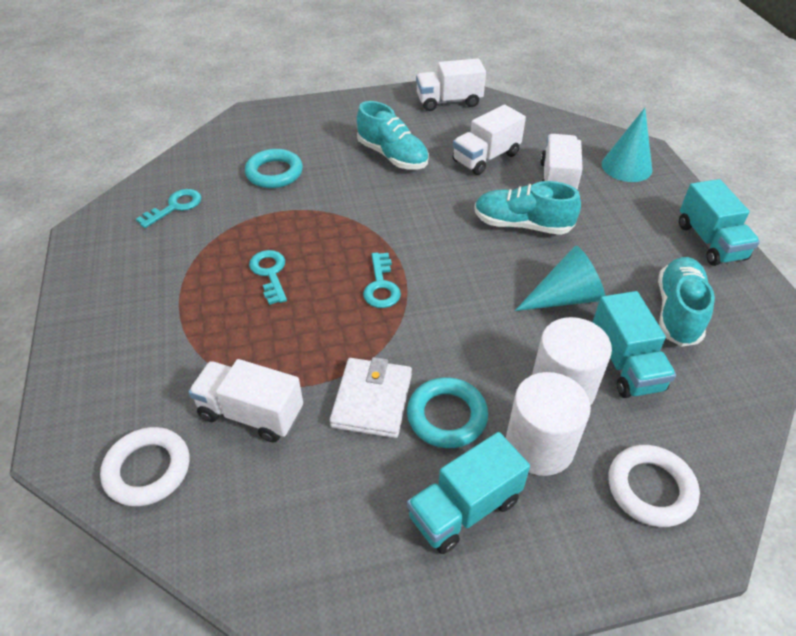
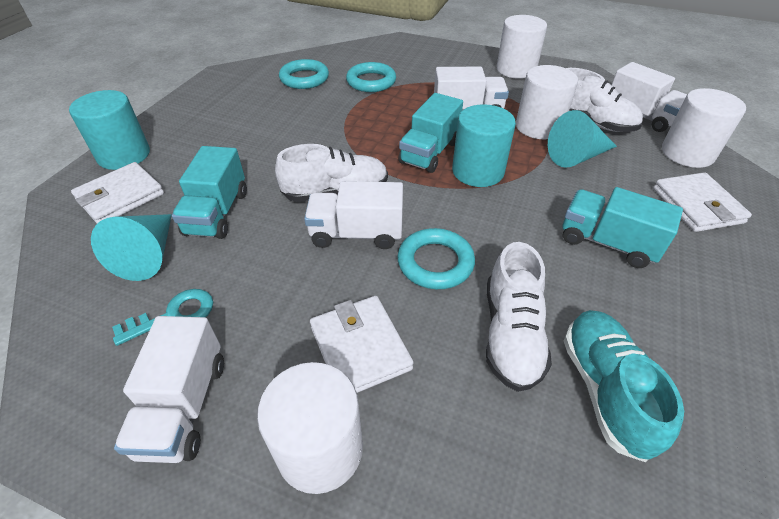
turquoise cylinder: none = 0 -> [69,90,150,170] [452,104,516,187] = 2
turquoise key: [136,189,202,228] [249,250,287,305] [363,252,401,308] = 3 -> [112,289,213,346] = 1
turquoise ring: [245,149,303,188] [407,377,488,448] = 2 -> [279,59,329,89] [346,62,396,92] [398,228,475,289] = 3
turquoise shoe: [357,101,429,170] [474,181,581,235] [658,257,715,347] = 3 -> [564,310,684,462] = 1
white cylinder: [506,372,591,476] [532,317,612,406] = 2 -> [257,362,363,494] [496,15,547,79] [516,65,578,139] [662,88,746,168] = 4
white ring: [100,427,189,506] [608,445,700,527] = 2 -> none = 0
white shoe: none = 0 -> [275,144,388,202] [486,242,552,392] [566,68,643,132] = 3
white wallet: [330,357,412,438] = 1 -> [71,162,164,224] [310,296,414,393] [653,172,752,232] = 3

